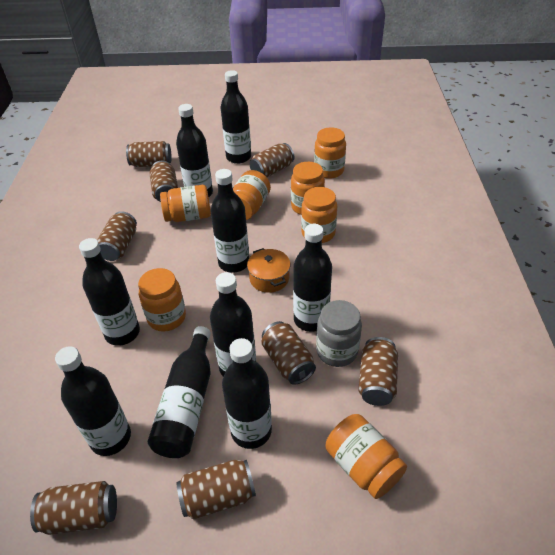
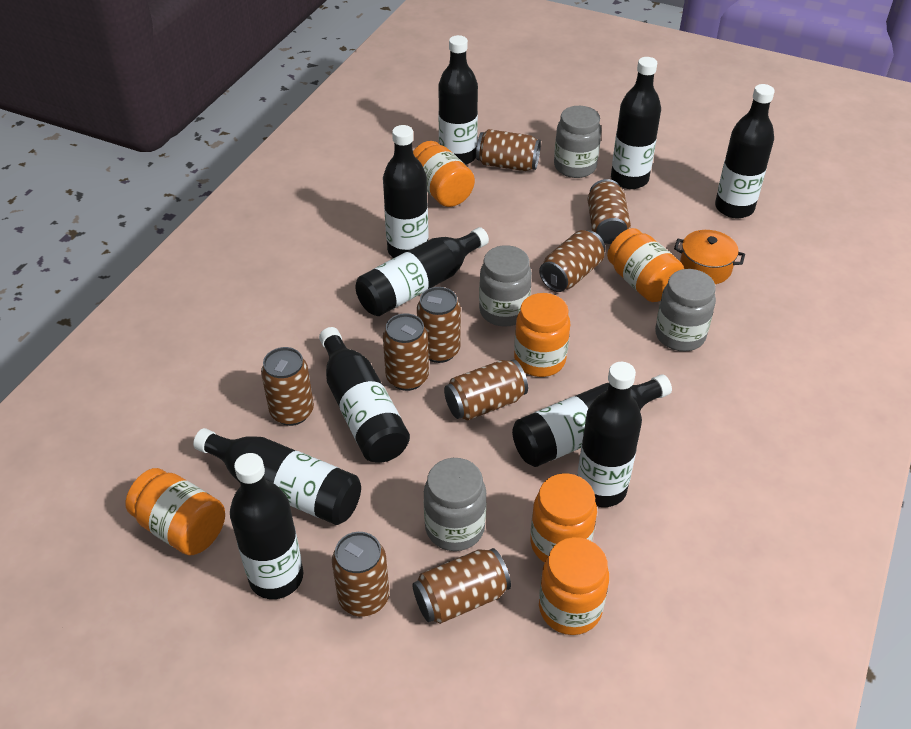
black bottle: [55,346,131,456] [79,238,140,346] [148,326,211,458] [176,104,213,197] [210,272,256,377] [211,169,249,273] [220,70,251,164] [222,338,272,449] [293,224,332,332] = 9 -> [193,428,361,525] [230,453,304,599] [319,327,410,463] [355,227,489,316] [383,125,429,258] [438,35,478,165] [512,374,672,467] [577,362,642,507] [611,57,661,189] [715,84,775,218] = 10
brown can: [30,481,117,535] [97,211,137,261] [126,141,172,167] [150,160,178,202] [176,460,256,520] [250,143,294,177] [261,321,316,385] [358,337,398,406] = 8 -> [261,347,314,426] [332,532,389,617] [383,313,429,391] [413,548,511,624] [417,287,461,363] [444,359,528,420] [476,129,541,171] [539,230,605,292] [588,179,631,244] = 9
grey jar: [316,300,362,367] = 1 -> [424,458,486,551] [479,245,532,327] [554,106,601,178] [655,269,716,351] = 4
orange jar: [138,268,186,332] [160,185,211,222] [233,170,271,220] [291,162,325,215] [301,187,337,243] [314,127,346,179] [326,414,407,499] = 7 -> [125,468,225,555] [413,141,475,207] [514,293,570,377] [530,473,597,563] [539,537,609,635] [607,228,684,302] = 6

